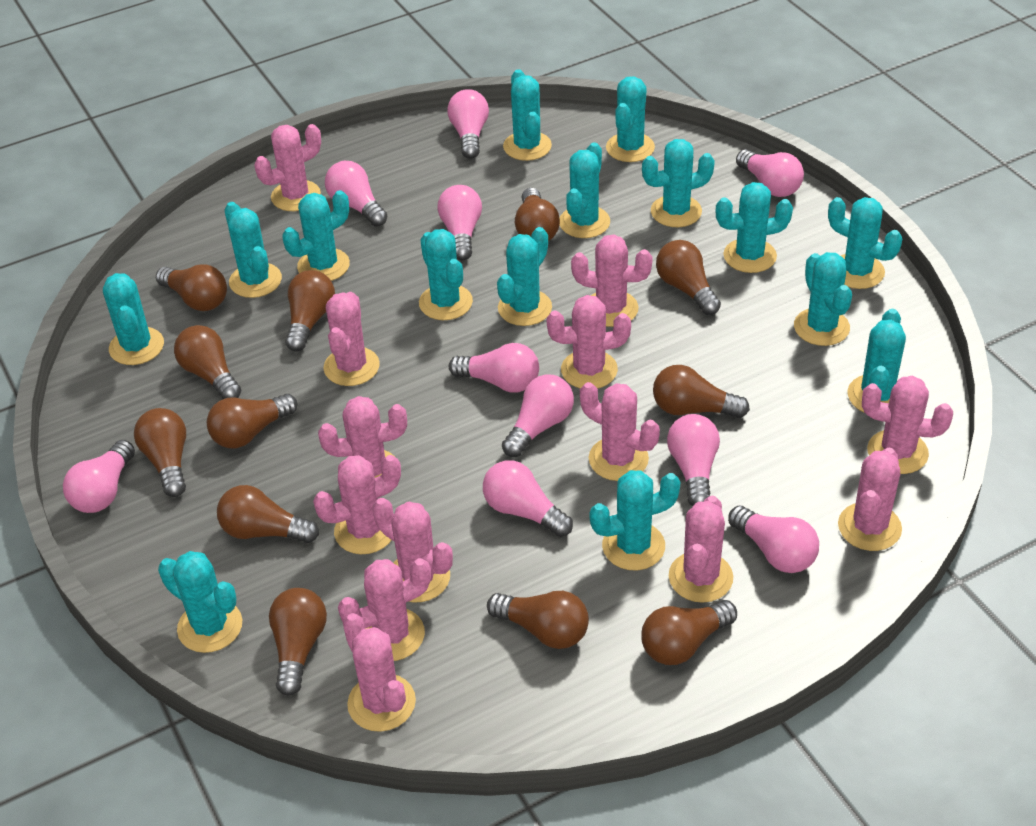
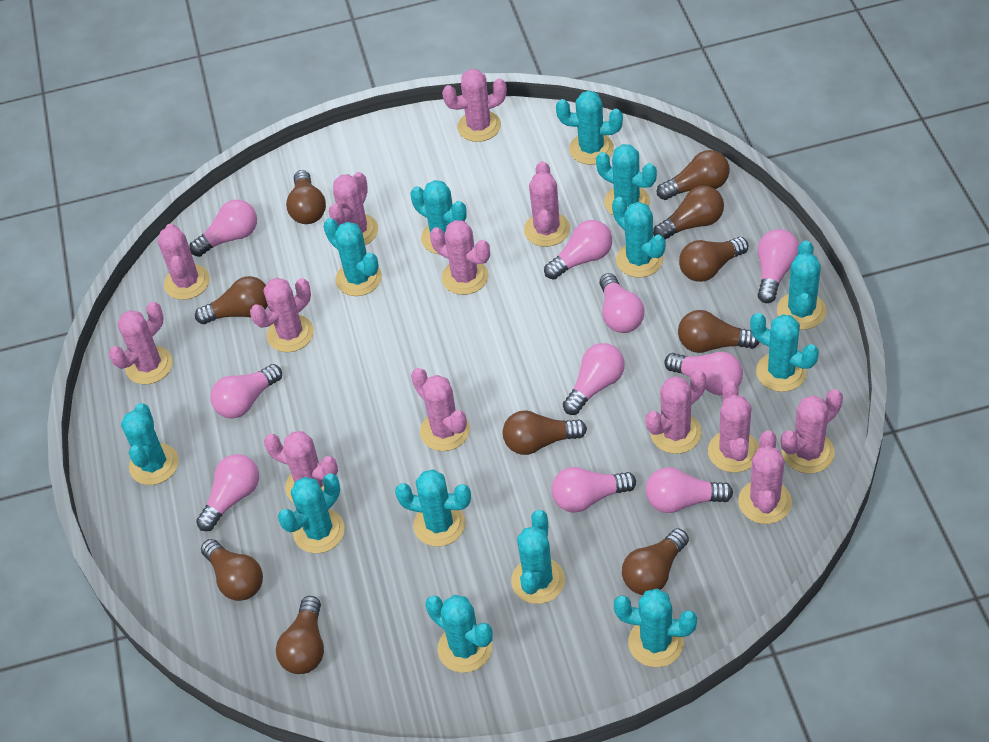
brown light bulb: [134,408,186,497] [156,264,227,311] [174,325,241,399] [207,394,298,448] [217,485,319,543] [269,588,327,696] [285,270,335,352] [487,591,589,649] [515,188,560,241] [641,600,737,665] [653,365,750,418] [656,240,721,315] = 12 -> [195,276,268,324] [201,539,263,601] [276,596,324,674] [286,170,326,224] [503,410,587,455] [622,528,689,595] [653,186,724,240] [657,150,729,200] [678,310,760,353] [679,237,748,282] = 10
turquoise cactus: [103,273,164,365] [158,551,242,653] [224,202,282,298] [282,190,350,281] [419,229,473,320] [497,227,552,326] [503,69,552,161] [559,142,610,238] [589,470,680,570] [606,76,655,162] [642,139,715,227] [716,182,793,273] [794,252,852,346] [828,197,902,289] [848,309,906,412] = 15 -> [121,403,179,485] [278,473,345,553] [323,218,382,296] [395,470,471,547] [410,180,467,254] [425,595,493,673] [511,510,565,604] [556,90,623,165] [596,144,657,216] [612,197,665,278] [614,588,697,667] [750,313,819,392] [777,241,827,330] = 13

